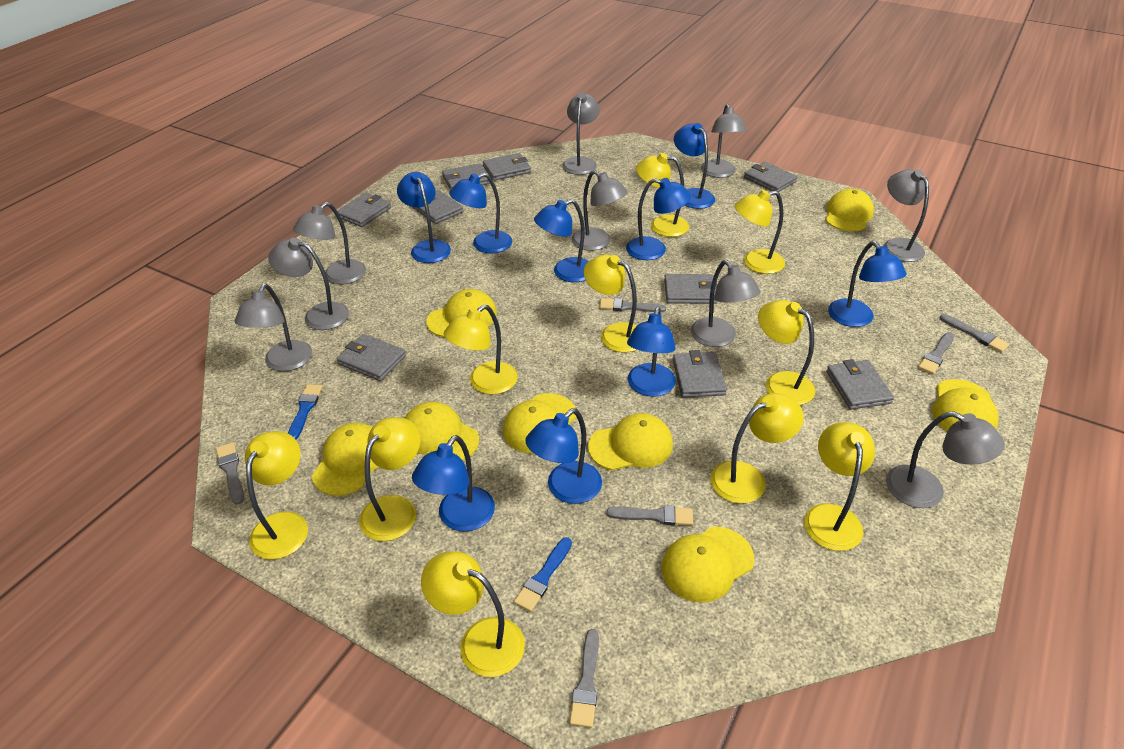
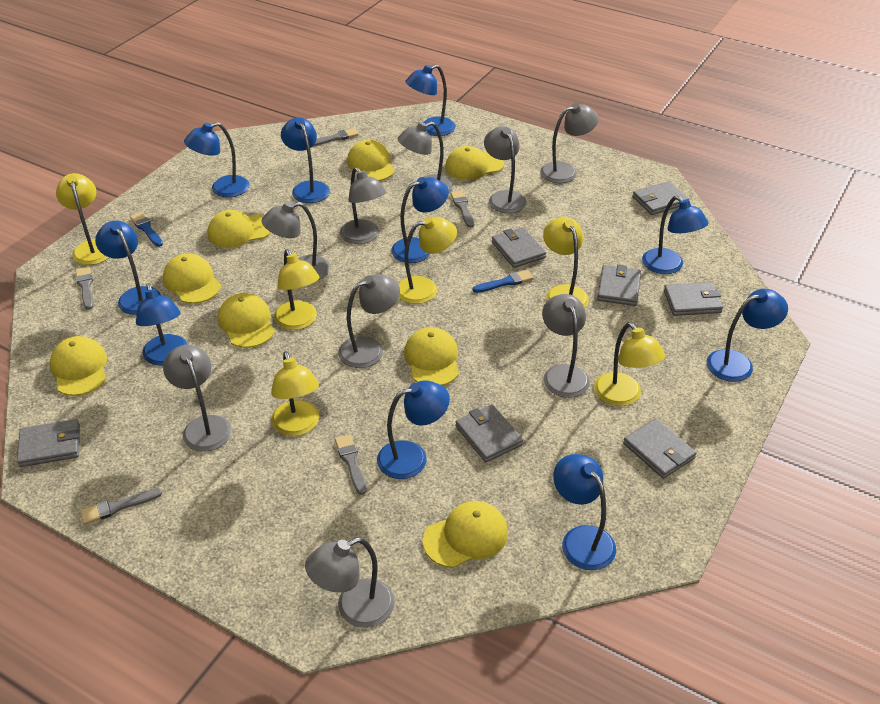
blue lamp: [397,172,451,263] [412,435,495,532] [449,173,512,254] [525,408,602,504] [534,199,589,282] [626,178,691,260] [627,307,676,397] [674,123,715,209] [828,241,907,327] = 9 -> [95,221,161,315] [136,283,188,366] [184,122,249,198] [281,117,330,203] [377,380,450,479] [391,177,449,263] [405,64,456,136] [553,454,616,570] [642,196,709,274] [707,289,788,382] = 10
grey brush: [216,442,244,505] [570,629,599,728] [599,298,666,312] [606,505,693,526] [918,332,954,374] [940,314,1010,353] = 6 -> [76,267,93,310] [81,488,162,524] [313,128,359,146] [335,434,367,495] [451,191,474,228] = 5
grey wallet: [337,193,391,227] [337,334,406,381] [412,190,463,224] [442,163,490,190] [483,153,531,181] [664,274,717,304] [673,350,727,398] [744,162,797,192] [826,359,894,410] = 9 -> [17,419,80,467] [455,404,523,462] [492,227,546,268] [597,265,641,306] [623,419,697,479] [633,181,689,215] [664,282,723,316] = 7
yellow lamp: [245,431,308,560] [359,417,420,541] [421,551,525,677] [444,305,518,395] [583,255,637,353] [636,153,689,237] [710,393,804,504] [734,190,785,274] [758,300,815,405] [804,422,875,551] = 10 -> [56,173,110,265] [271,351,319,436] [274,249,319,330] [398,217,457,304] [543,217,589,308] [594,322,665,406] = 6

